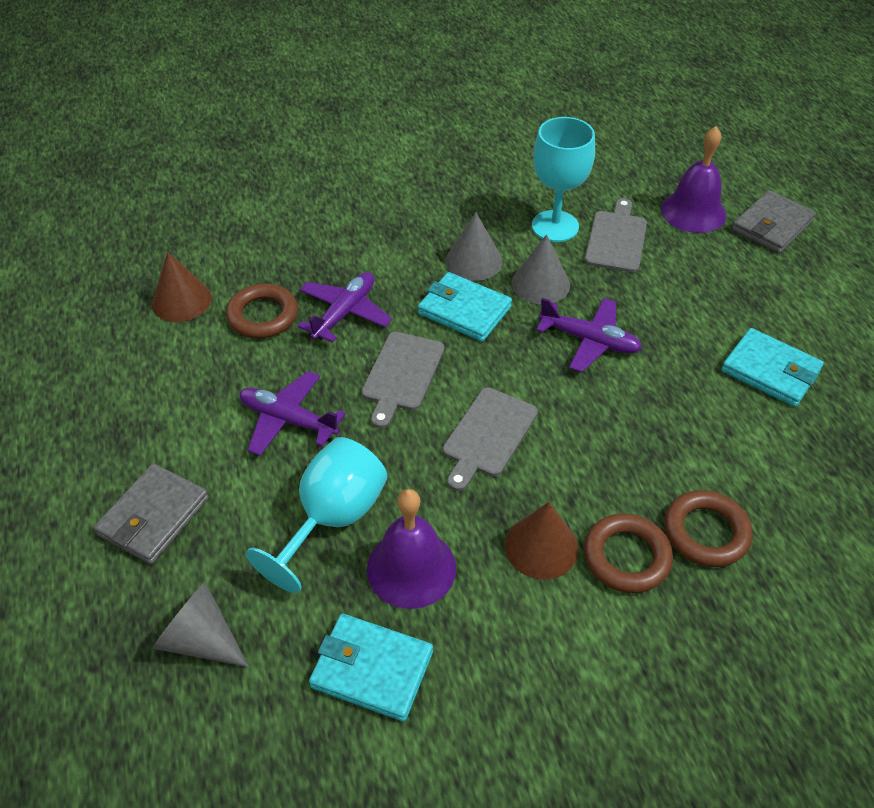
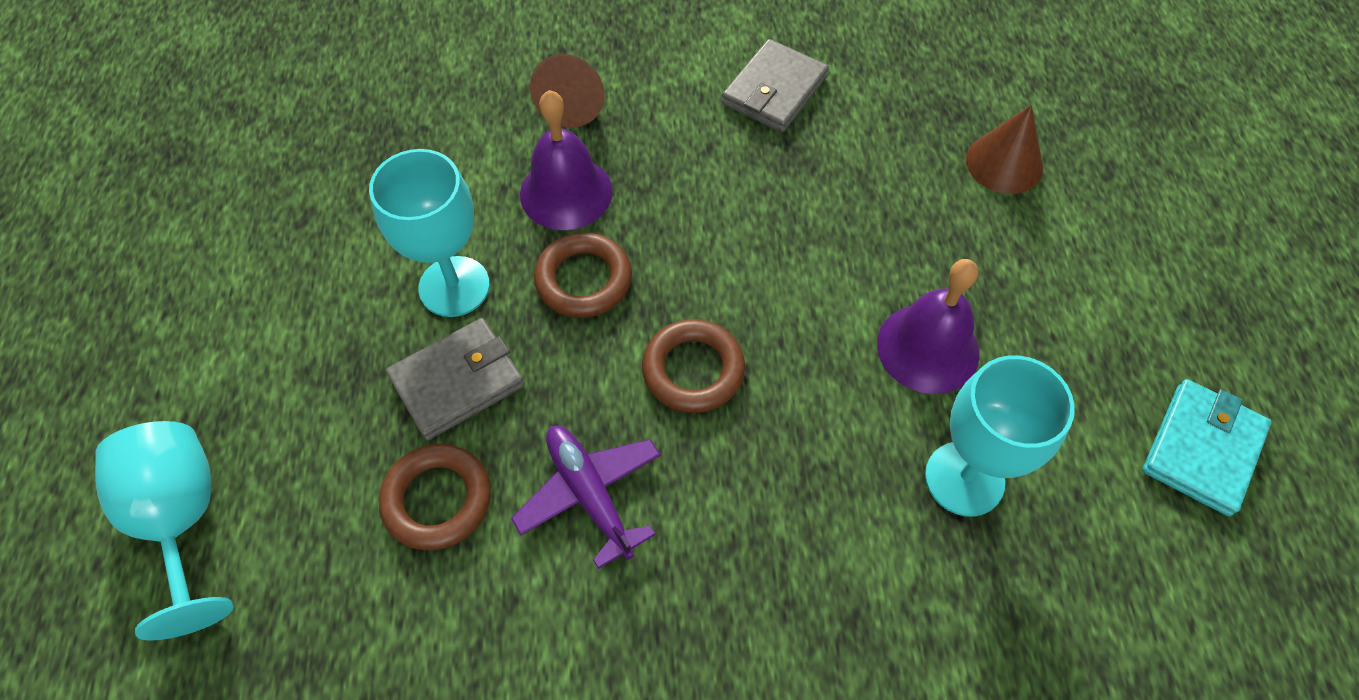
grey cone: [152,582,249,667] [446,212,502,281] [512,234,570,304] = 3 -> none = 0
grey cutting board: [361,332,445,428] [443,387,538,491] [584,198,647,272] = 3 -> none = 0
purple plane: [239,371,346,456] [298,272,392,343] [536,298,642,372] = 3 -> [511,425,661,569] = 1
turquoise goblet: [246,437,388,593] [532,117,595,242] = 2 -> [95,421,233,641] [369,149,490,317] [925,355,1075,516] = 3
turquoise wallet: [309,613,433,722] [418,272,512,342] [721,328,824,407] = 3 -> [1142,379,1271,516] = 1

